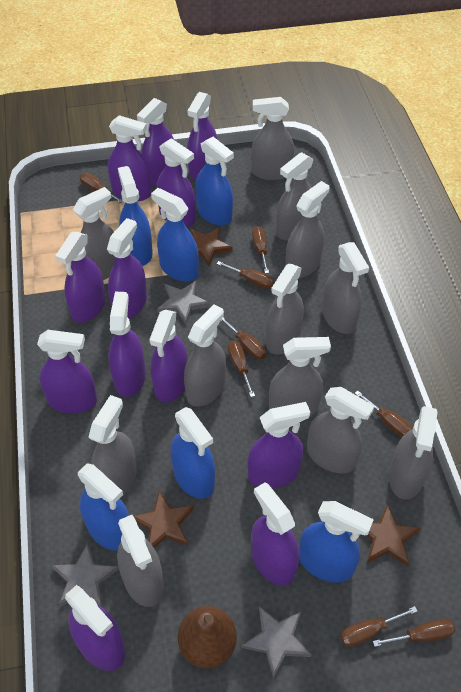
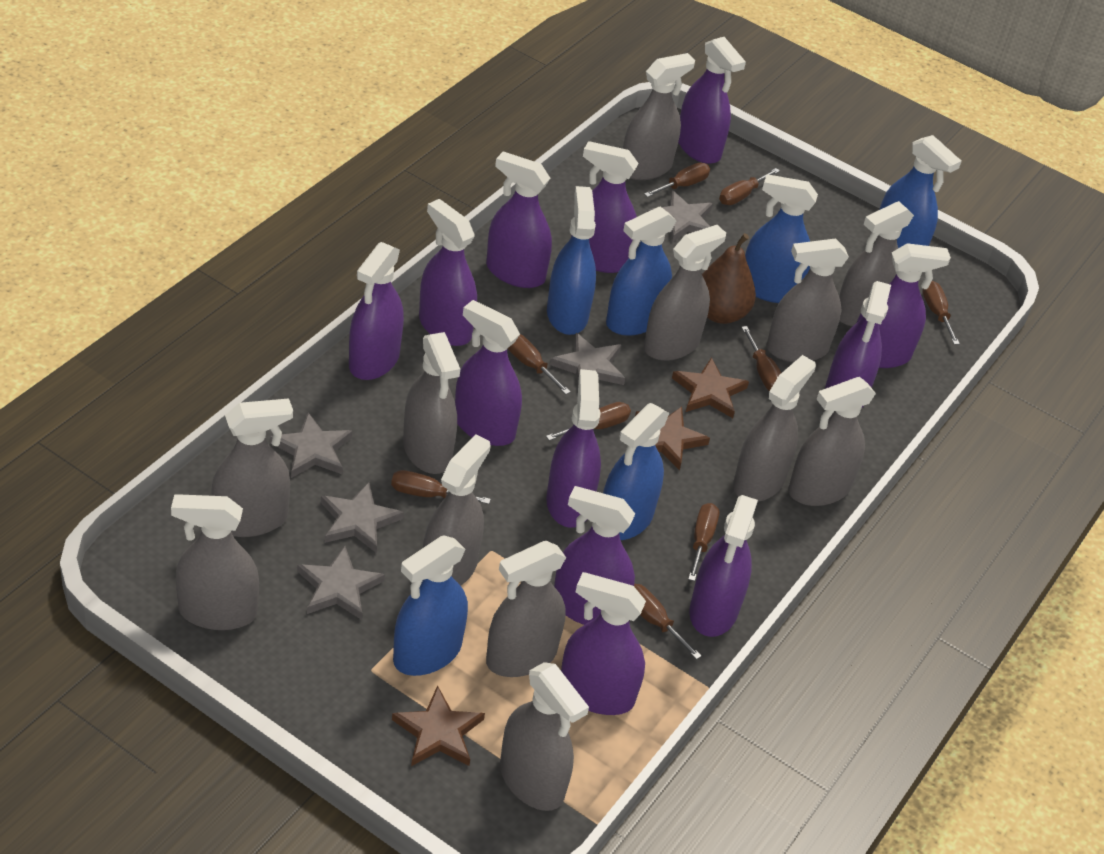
brown screwdriver: [80,173,123,203] [217,261,274,289] [221,317,266,359] [228,341,255,397] [252,226,269,273] [340,606,417,647] [355,390,413,437] [373,619,456,647] = 8 -> [391,470,491,504] [508,334,570,395] [546,402,631,441] [634,584,701,660] [644,163,710,197] [688,503,719,581] [719,168,780,205] [741,326,781,391] [922,281,960,345] = 9
grey star: [51,543,119,607] [157,281,210,324] [241,606,312,679] = 3 -> [270,412,352,478] [297,546,385,620] [321,482,404,553] [550,333,625,385] [647,191,713,242] = 5

